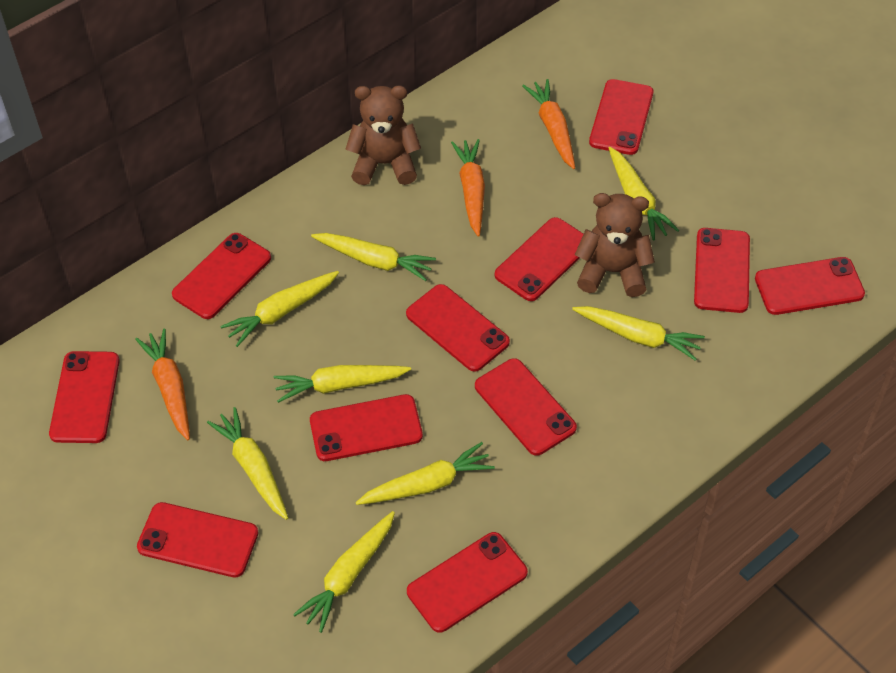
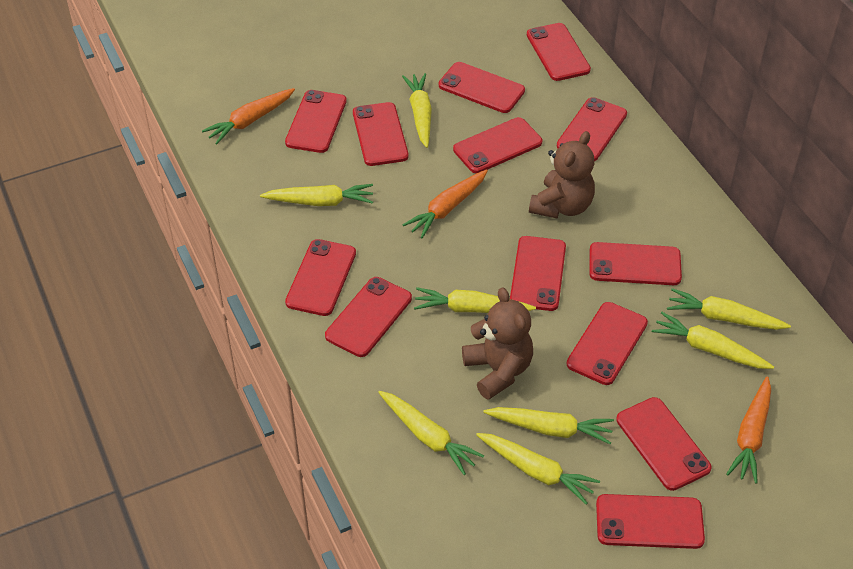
red phone: [49,351,120,443] [137,502,259,577] [172,233,271,319] [310,394,423,461] [406,284,510,372] [407,532,528,633] [475,358,577,456] [495,217,583,301] [589,79,653,155] [694,228,750,313] [755,257,865,315] = 11 -> [285,90,347,153] [285,239,356,316] [325,277,412,357] [353,102,409,166] [439,62,525,113] [453,117,542,173] [510,236,566,311] [527,23,591,81] [557,97,627,161] [567,302,648,385] [589,242,682,285] [596,494,705,549] [616,397,712,491] = 13

